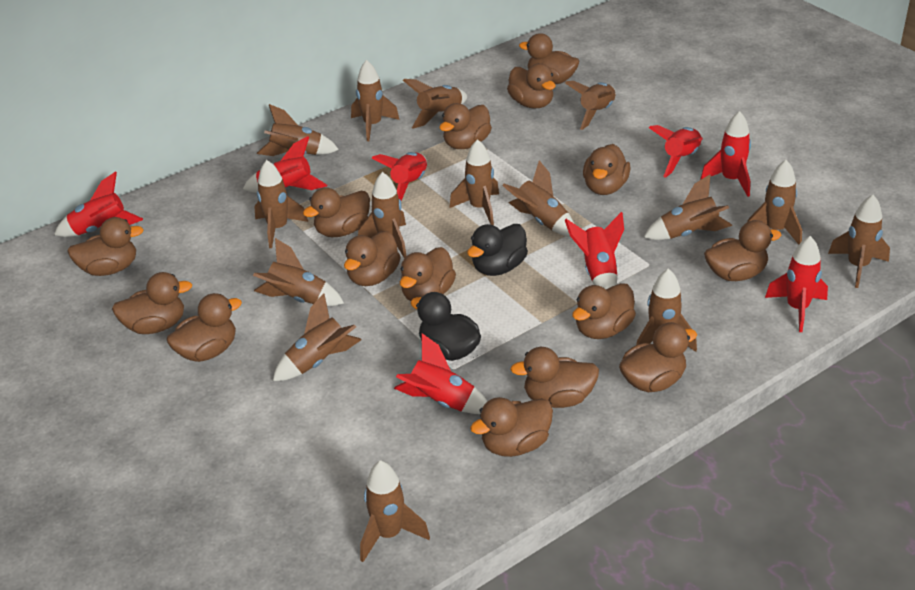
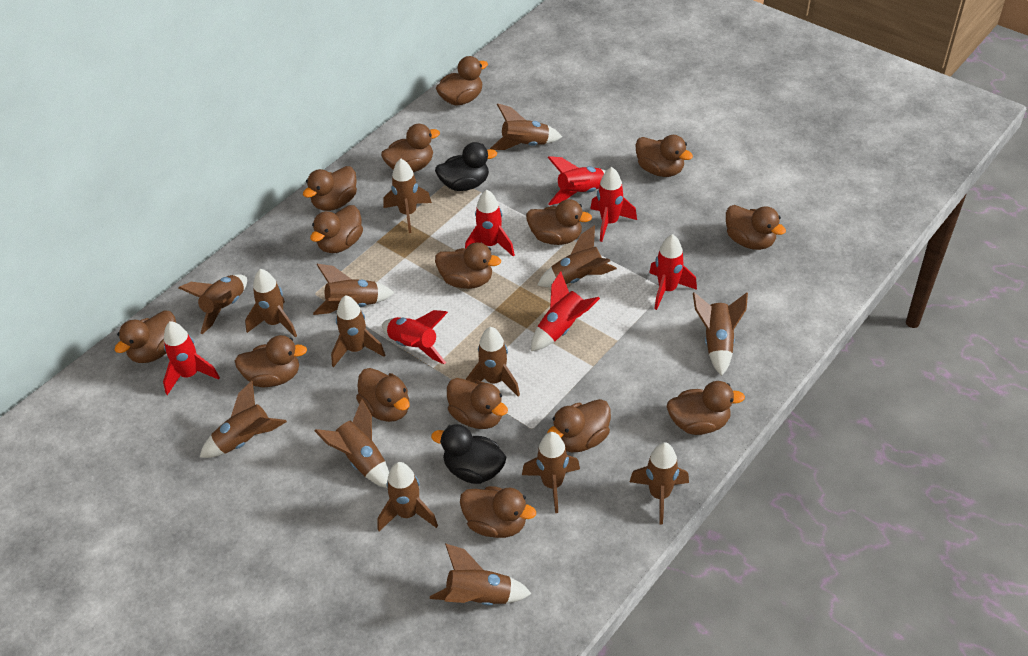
red rocket: [54,171,143,237] [243,136,327,193] [372,152,427,200] [394,333,487,414] [565,212,624,289] [649,125,703,178] [700,111,751,197] [765,236,828,332] = 8 -> [163,321,220,395] [382,310,448,365] [465,190,515,256] [531,271,600,351] [548,156,606,205] [591,167,637,242] [649,234,697,310] = 7

